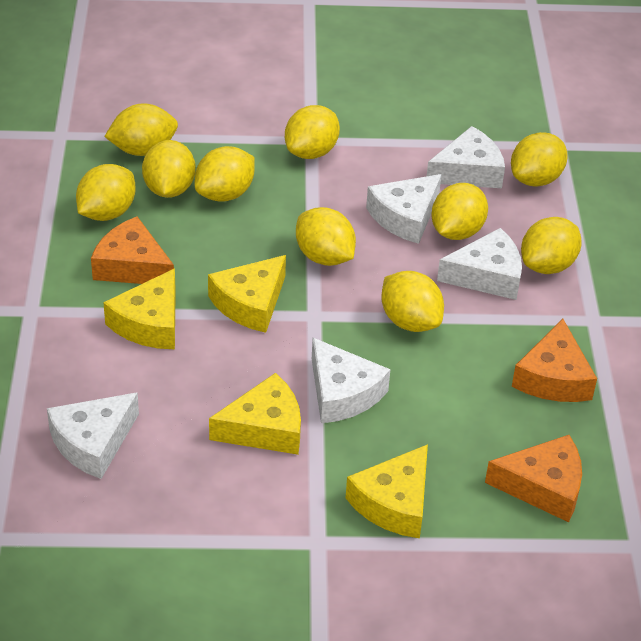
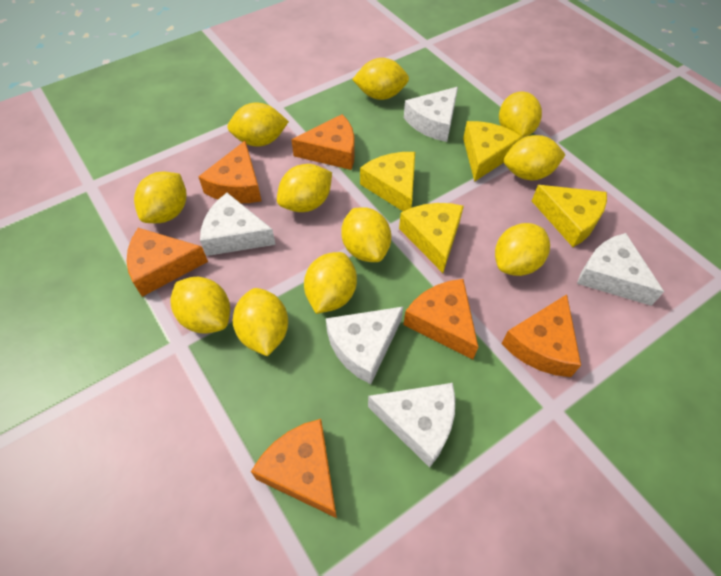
orange cheese: [91,216,174,284] [485,435,582,522] [512,319,597,402] = 3 -> [127,228,208,297] [198,141,262,203] [251,419,337,518] [291,114,355,170] [403,279,478,359] [502,294,581,377] = 6
yellow lemon: [76,164,136,221] [104,103,178,156] [142,140,196,198] [195,146,255,202] [285,105,340,159] [296,207,356,266] [381,271,444,332] [431,183,488,240] [511,132,568,186] [521,217,582,274] = 10 -> [134,171,186,223] [171,277,230,333] [227,103,289,147] [233,288,288,356] [277,164,332,212] [304,252,357,314] [341,207,391,262] [352,58,409,100] [495,223,550,276] [499,91,542,138] [504,135,566,180] = 11

